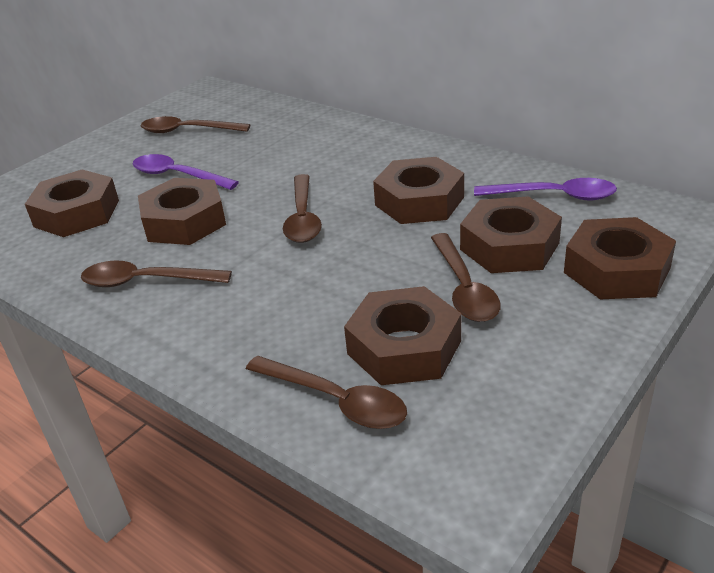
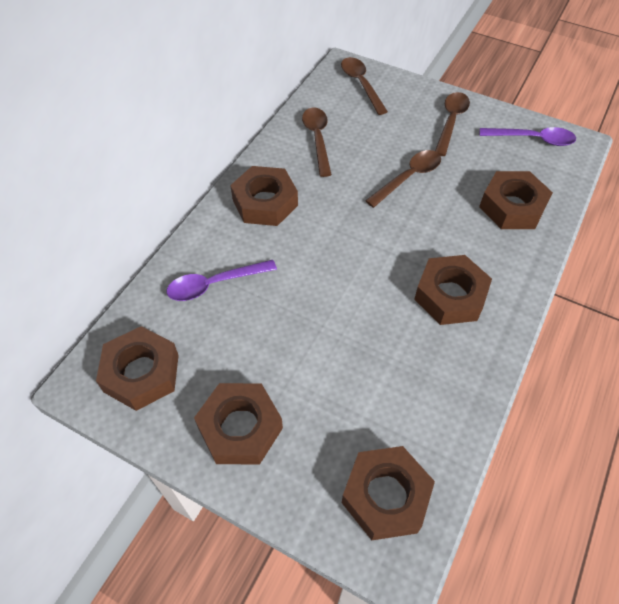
brown spoon: [81,260,232,287] [141,116,250,133] [246,356,407,429] [283,174,322,243] [431,233,501,322] = 5 -> [302,107,332,177] [341,57,388,115] [365,150,441,208] [435,92,470,156] = 4

